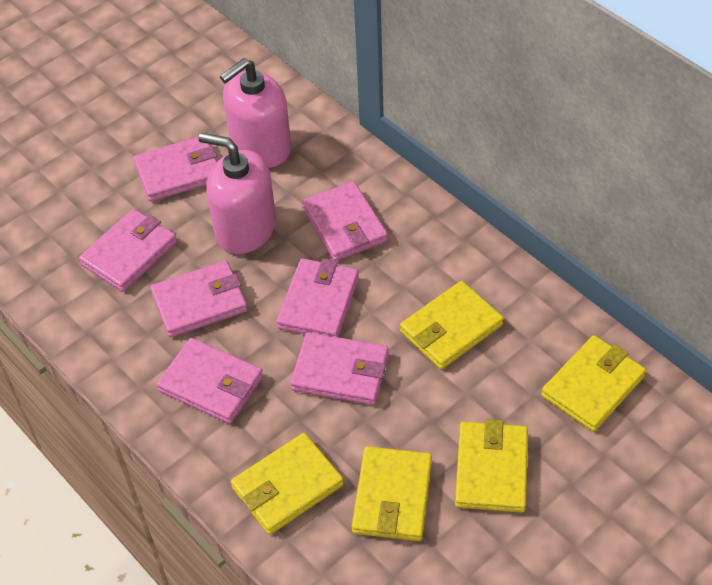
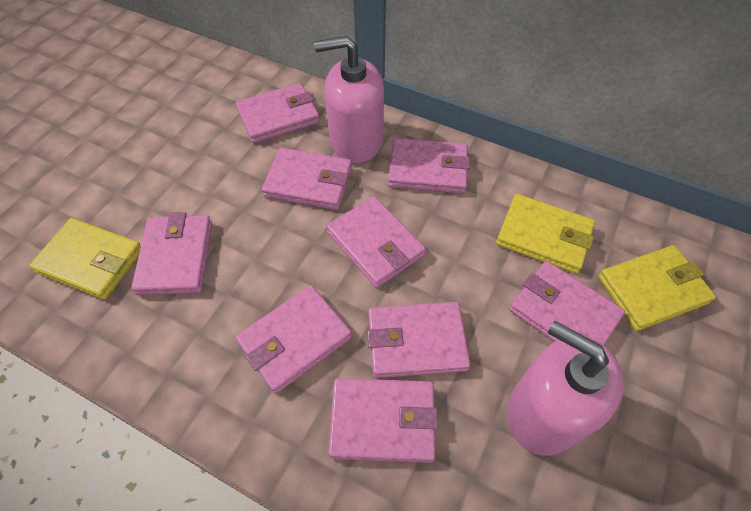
pink wallet: [79,209,177,292] [133,136,217,202] [150,260,247,337] [156,338,263,424] [276,258,359,337] [290,332,389,405] [302,181,388,261] = 7 -> [131,212,212,295] [235,285,352,394] [236,83,320,143] [262,148,352,210] [326,196,426,288] [328,378,438,463] [367,302,470,378] [388,138,470,193] [509,261,625,345] = 9
yellow wallet: [231,433,344,535] [352,446,432,541] [400,281,504,369] [455,419,528,513] [541,335,646,432] = 5 -> [29,218,141,300] [496,194,595,274] [598,245,716,331] = 3

